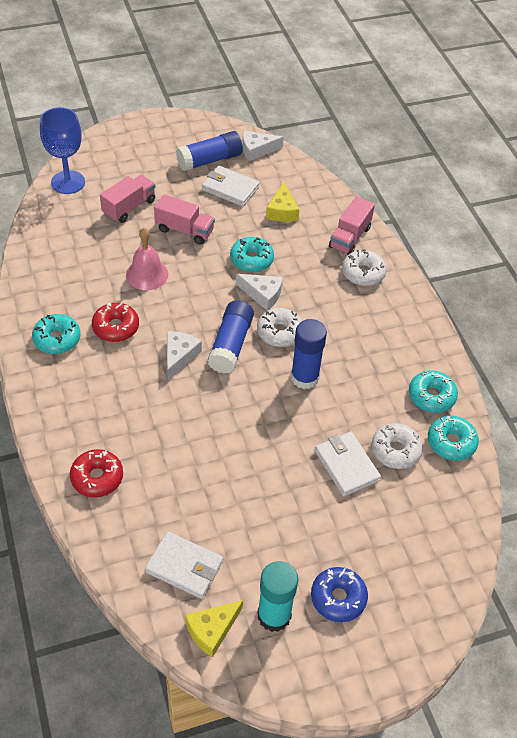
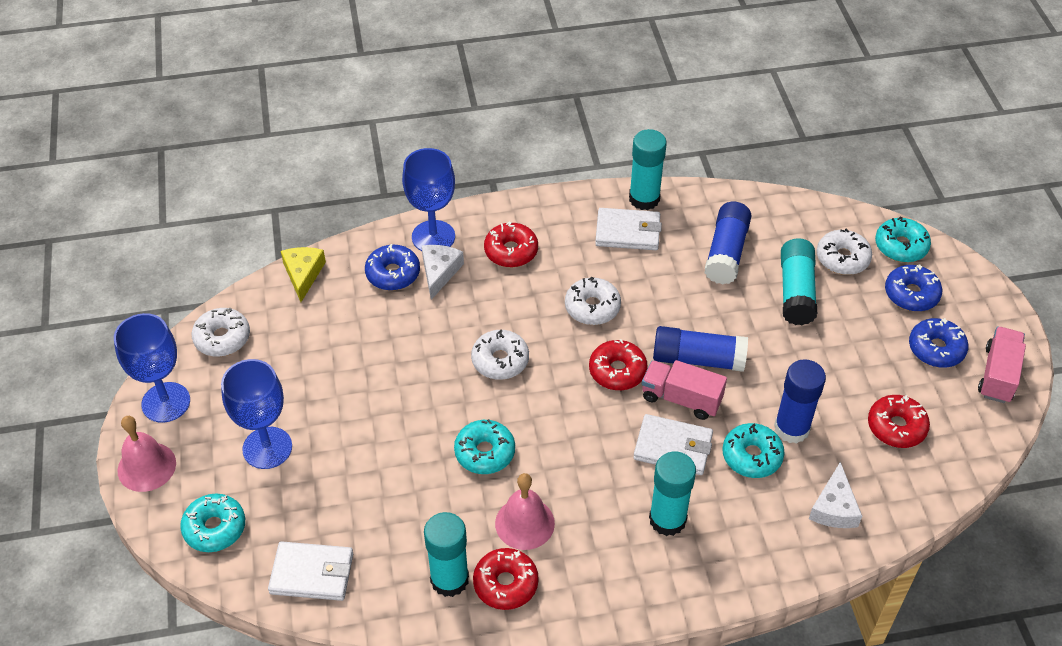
blue donut: [311,567,368,622] = 1 -> [365,244,420,290] [885,264,942,311] [909,318,968,368] = 3
blue goblet: [40,107,85,194] = 1 -> [114,313,190,423] [221,359,292,469] [402,148,455,251] = 3
pink bell: [126,228,168,290] = 1 -> [118,416,176,492] [495,473,555,550] = 2
pink truck: [100,175,155,223] [154,194,215,245] [329,196,375,255] = 3 -> [642,360,727,420] [978,326,1026,403] = 2
red donut: [70,449,123,498] [92,302,139,342] = 2 -> [473,548,539,610] [484,222,538,267] [589,339,647,390] [868,395,930,448] = 4
turquoise glue stick: [258,561,298,632] = 1 -> [424,512,469,597] [629,129,667,210] [649,451,696,536] [781,238,817,325] = 4
white cheese: [167,331,202,380] [236,274,283,311] [242,131,284,161] = 3 -> [422,245,464,300] [809,462,862,528] = 2
white donut: [257,308,302,347] [342,249,387,286] [372,423,423,469] = 3 -> [191,308,250,357] [471,330,529,380] [565,277,621,325] [817,228,872,275] = 4
yellow cheese: [185,600,243,658] [266,182,300,222] = 2 -> [281,247,326,302] = 1

